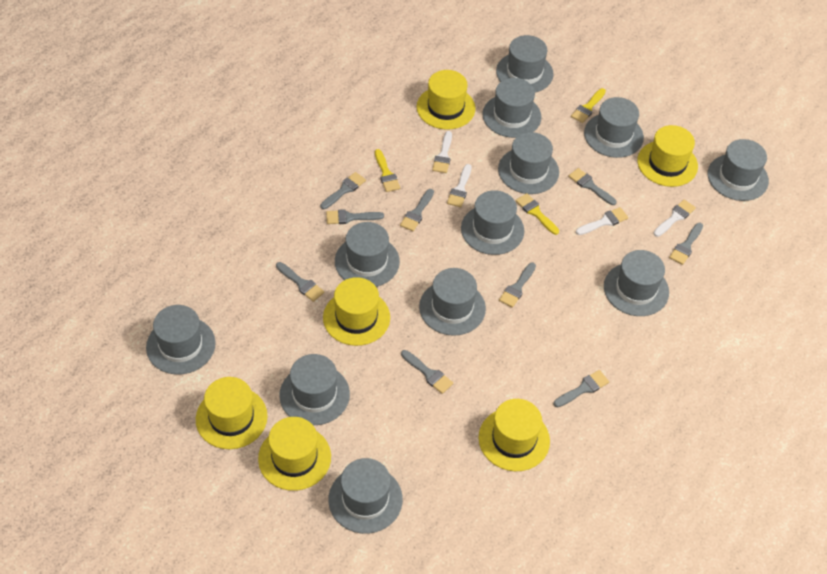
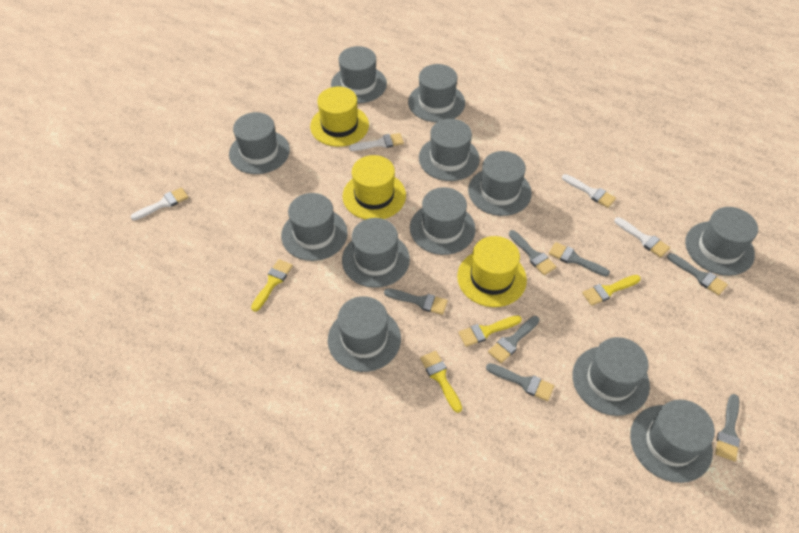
grey brush: [276,262,324,302] [320,172,366,209] [326,209,384,224] [400,189,434,231] [401,350,453,394] [499,262,536,308] [554,370,609,408] [568,168,616,205] [669,223,703,265] = 9 -> [384,288,448,315] [486,363,554,401] [488,316,539,363] [509,230,557,275] [549,242,610,276] [667,253,728,295] [715,394,740,461] = 7
yellow brush: [375,149,400,192] [516,193,559,235] [571,88,606,123] = 3 -> [251,259,293,312] [420,351,462,413] [458,315,522,347] [582,275,641,306] = 4
yellow hat: [196,377,268,449] [258,417,331,491] [323,277,390,346] [417,70,476,130] [478,399,550,471] [637,125,698,187] = 6 -> [310,87,369,147] [343,155,406,220] [457,236,527,307] = 3

